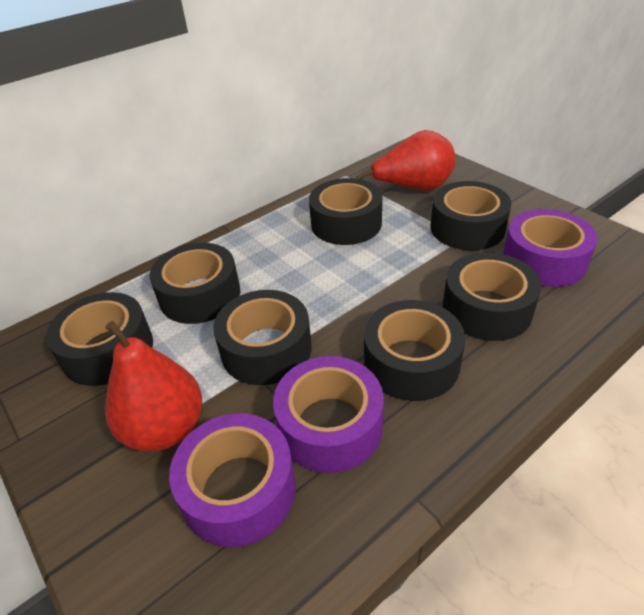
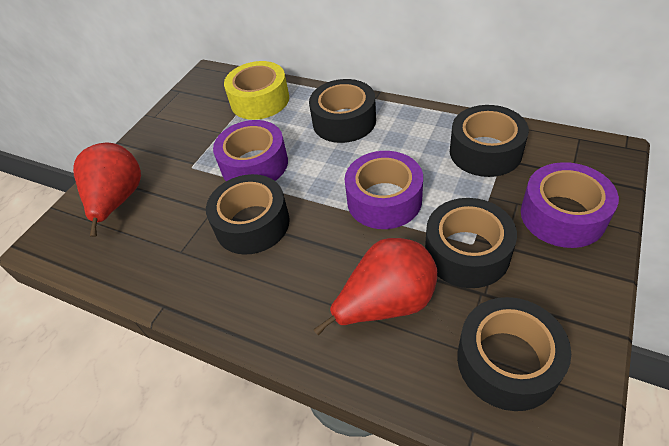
black tape: [46,292,153,386] [150,243,240,324] [213,290,312,385] [309,178,382,245] [364,300,465,401] [430,181,511,251] [443,252,541,341] = 7 -> [206,174,290,255] [309,79,376,143] [425,198,517,288] [450,105,529,177] [457,297,571,411] = 5
yellow tape: none = 0 -> [224,61,289,120] = 1

